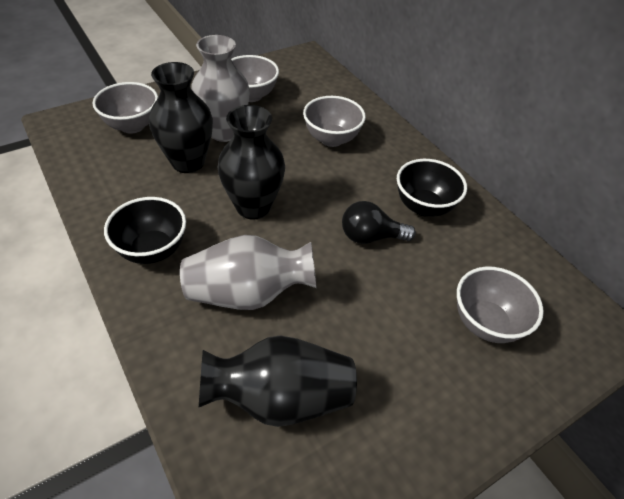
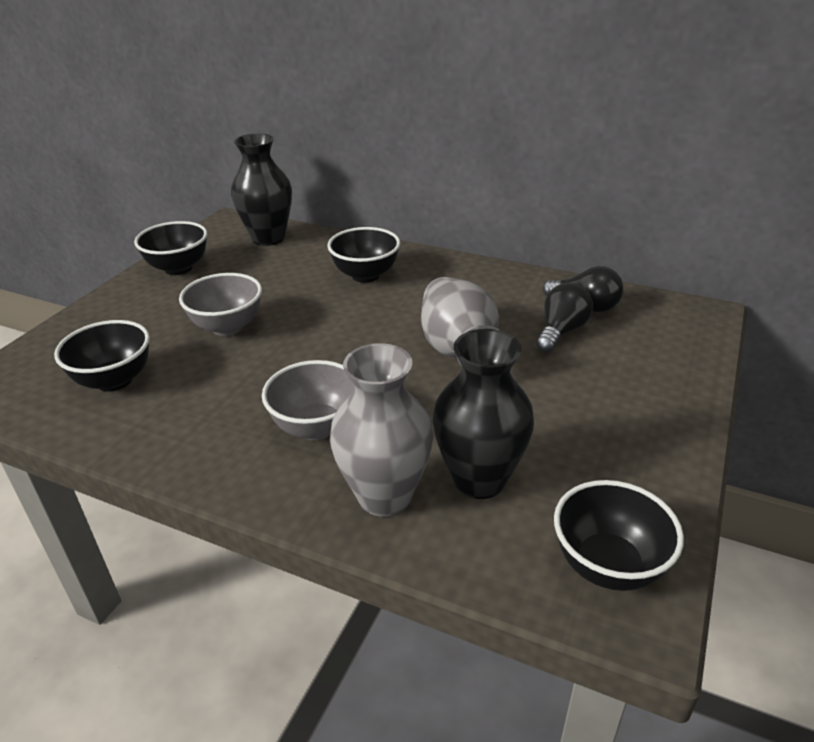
black bowl: [104,197,186,264] [397,159,467,217] = 2 -> [54,320,150,392] [134,221,207,275] [327,227,400,283] [554,480,684,591] = 4
black light bulb: [342,201,416,244] = 1 -> [536,283,593,353] [543,266,623,312] = 2
black vase: [149,62,213,173] [199,335,357,427] [218,105,285,220] = 3 -> [231,134,292,246] [433,329,534,499] = 2
grey bowl: [93,82,158,134] [231,55,279,102] [303,96,366,147] [457,266,544,343] = 4 -> [179,273,262,336] [262,360,355,440] = 2

